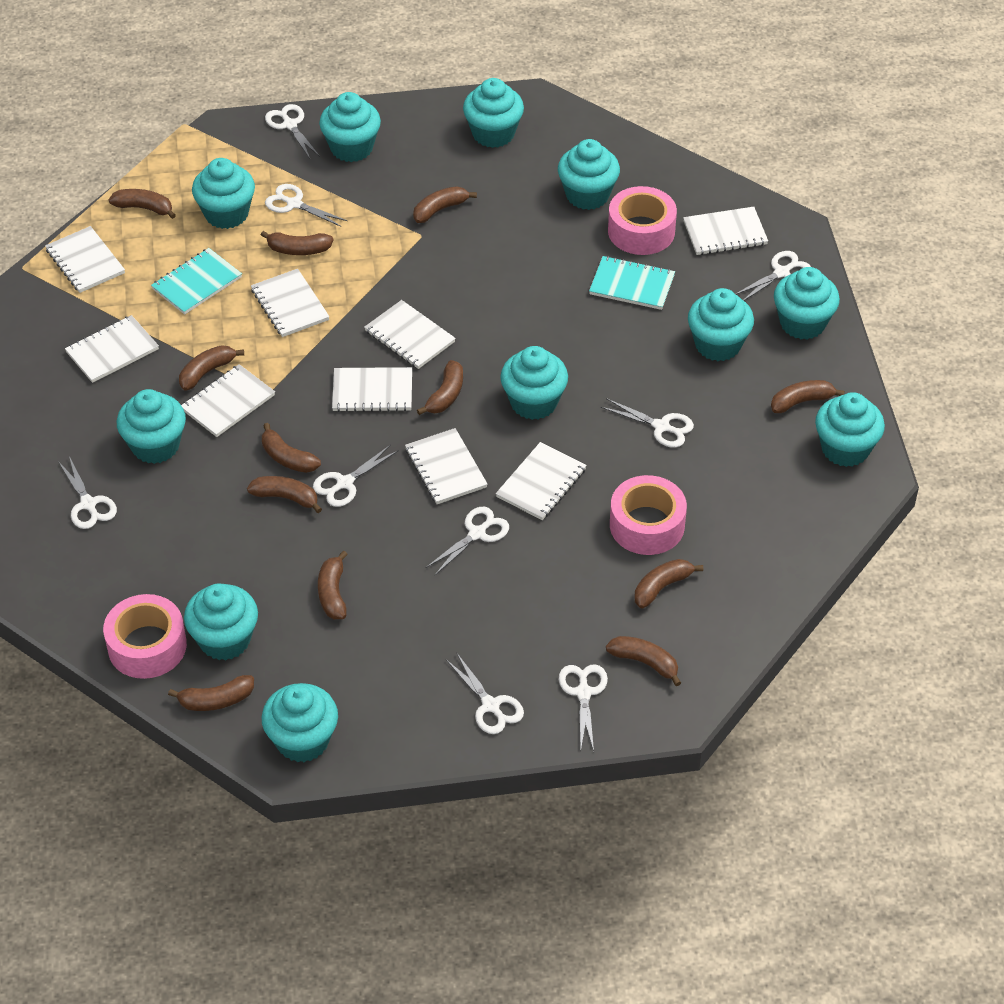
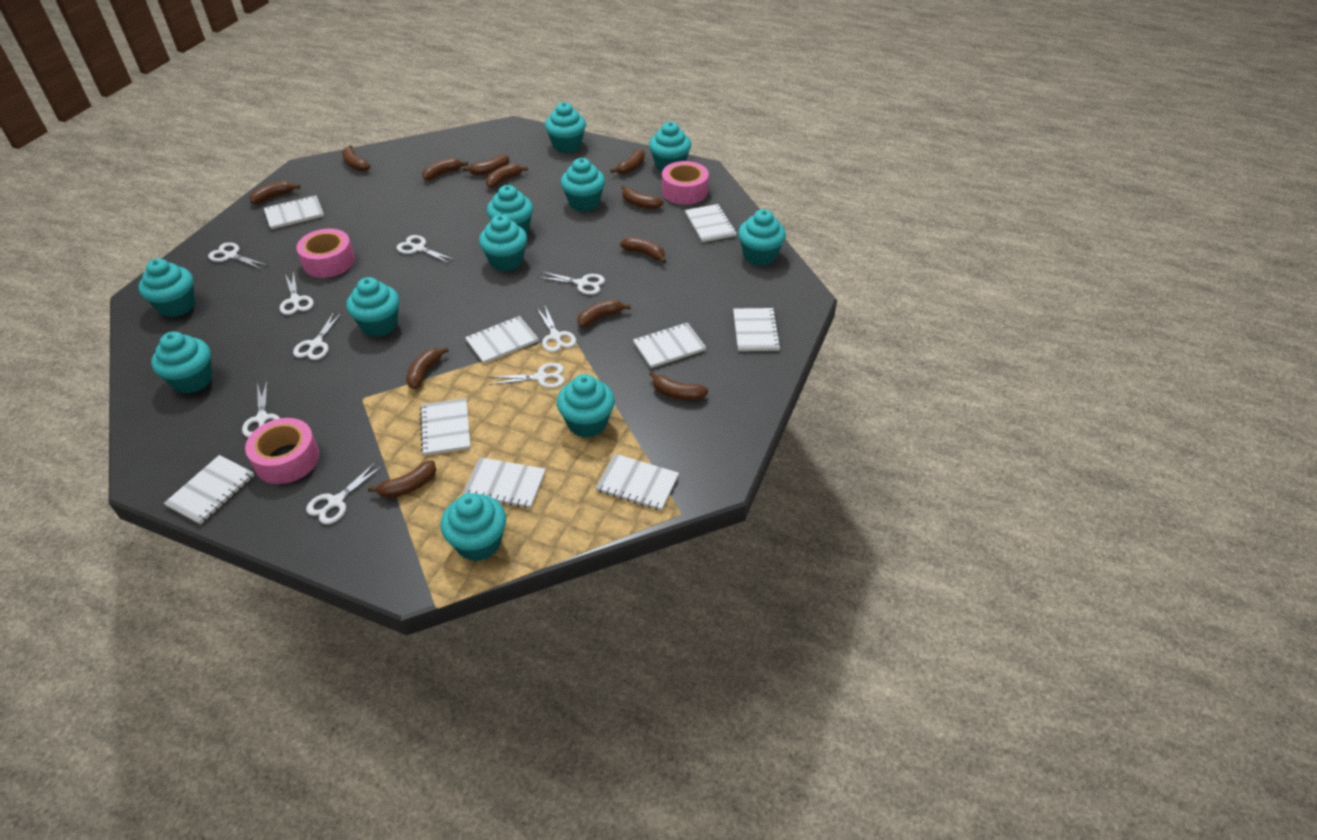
turquoise notebook: [151,248,242,315] [589,256,675,310] = 2 -> none = 0

